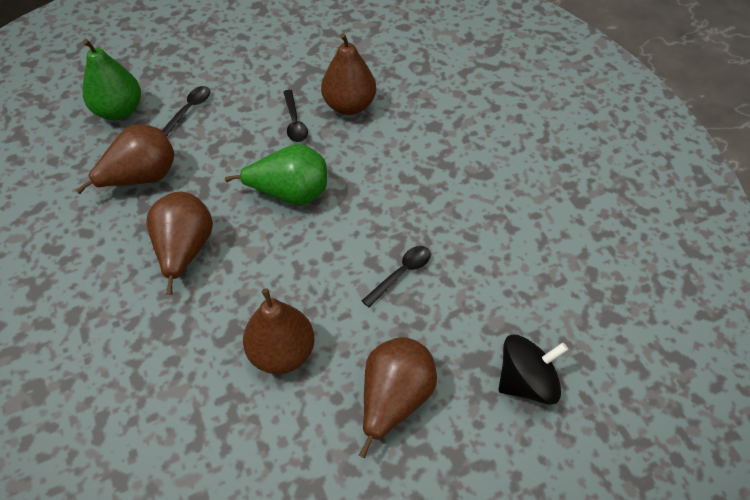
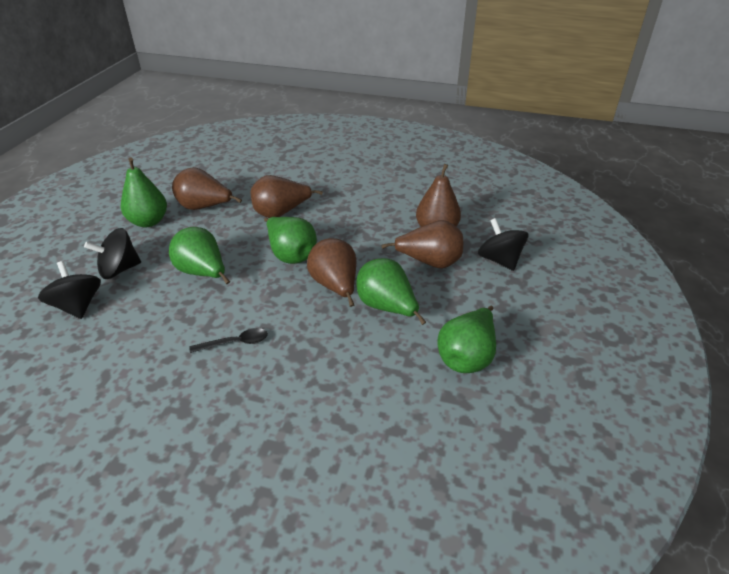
black spinning top: [499,335,568,405] = 1 -> [38,261,101,319] [84,228,141,279] [478,218,529,271] = 3
black spoon: [162,86,210,137] [283,90,308,142] [362,246,431,307] = 3 -> [189,328,268,353] = 1
green pear: [83,39,141,120] [225,144,327,205] = 2 -> [121,158,167,227] [169,227,230,284] [264,217,317,264] [356,258,426,325] [437,306,496,373] = 5

